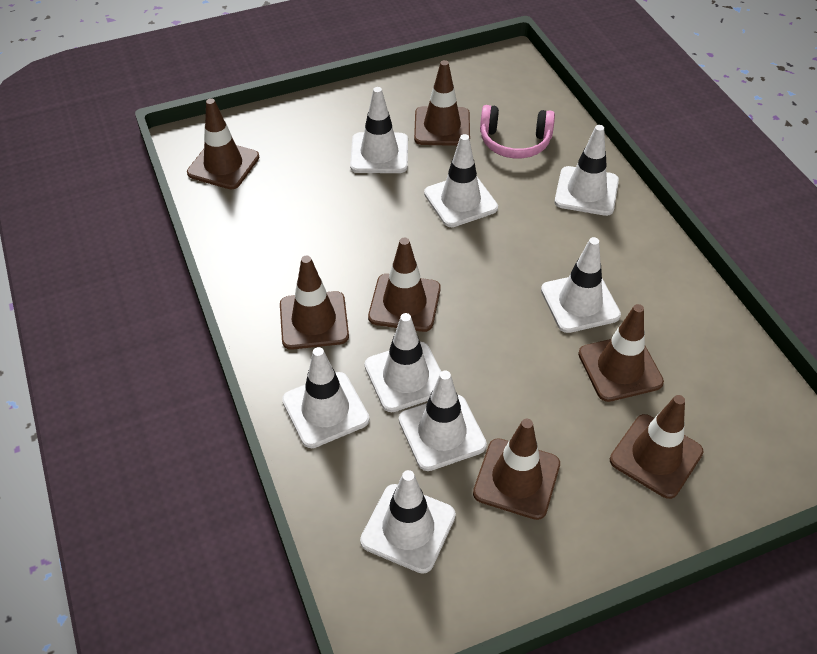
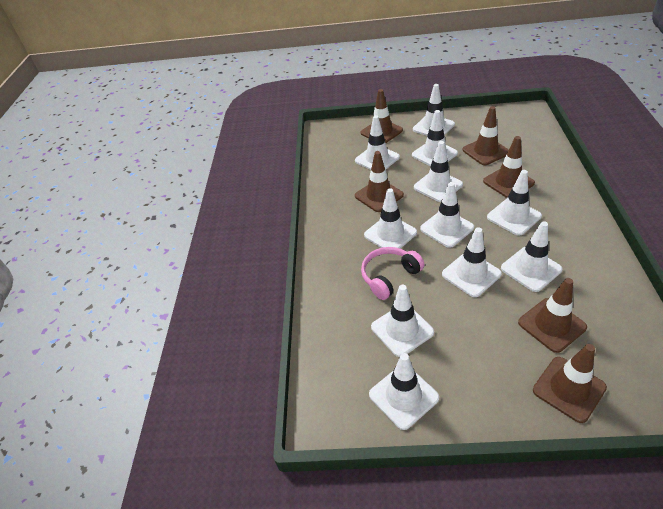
brown traffic cone: [187,98,259,189] [280,255,349,350] [368,238,441,332] [414,60,470,146] [473,419,560,520] [578,304,664,402] [610,395,703,499] = 7 -> [355,151,404,212] [361,89,403,143] [463,106,509,165] [483,136,535,198] [518,278,587,353] [533,344,607,423] = 6
white traffic cone: [282,347,369,448] [350,87,408,173] [360,470,456,574] [364,313,441,412] [399,371,487,471] [424,134,498,227] [541,237,621,333] [554,125,619,216] = 8 -> [355,115,400,170] [364,188,417,249] [369,353,439,430] [371,285,434,357] [412,110,458,166] [413,84,455,136] [414,141,463,202] [420,182,474,248] [442,227,502,297] [487,170,542,236] [501,221,562,292] = 11

